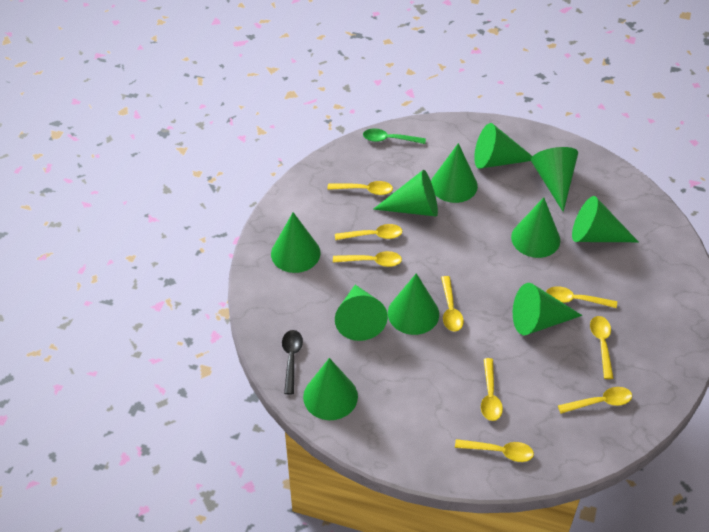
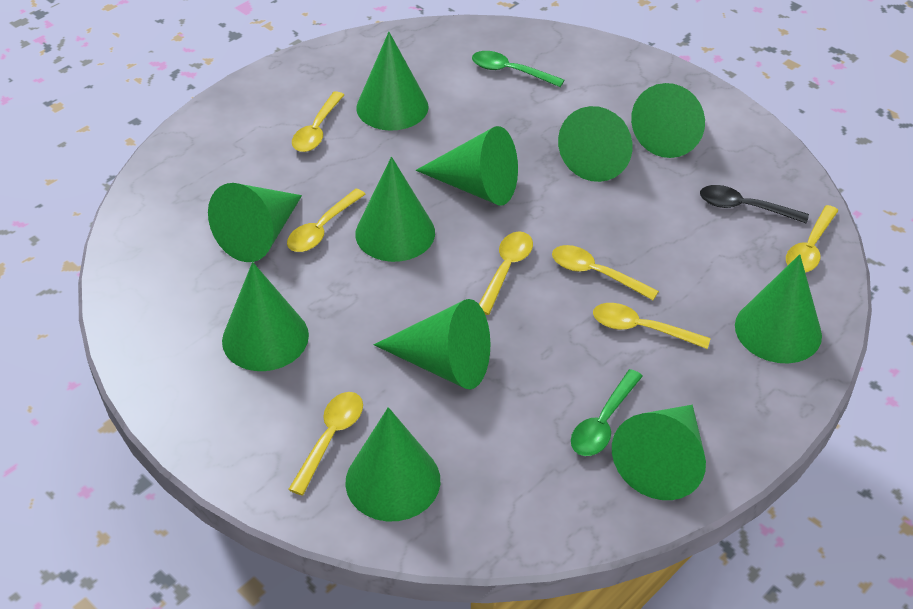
green spoon: [363,129,426,144] = 1 -> [472,51,564,87] [571,369,643,456] = 2
yellow spoon: [327,181,393,195] [333,251,402,267] [335,224,403,240] [441,276,464,332] [455,439,534,462] [481,358,503,421] [546,286,617,308] [558,387,632,414] [590,316,614,379] = 9 -> [287,189,366,252] [288,392,363,495] [292,92,344,152] [479,232,533,315] [552,245,659,300] [593,303,711,349] [786,205,839,272] = 7

